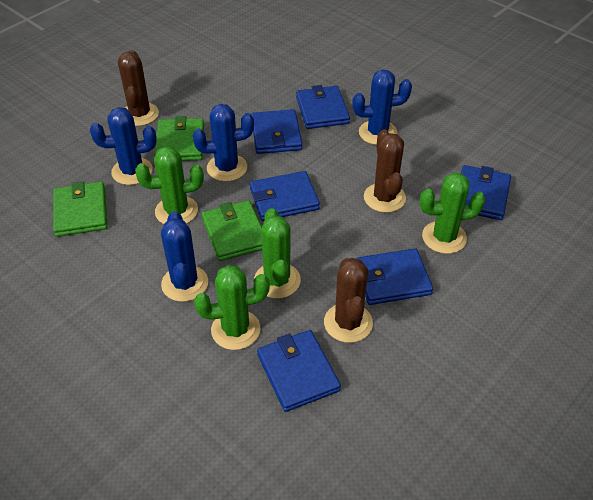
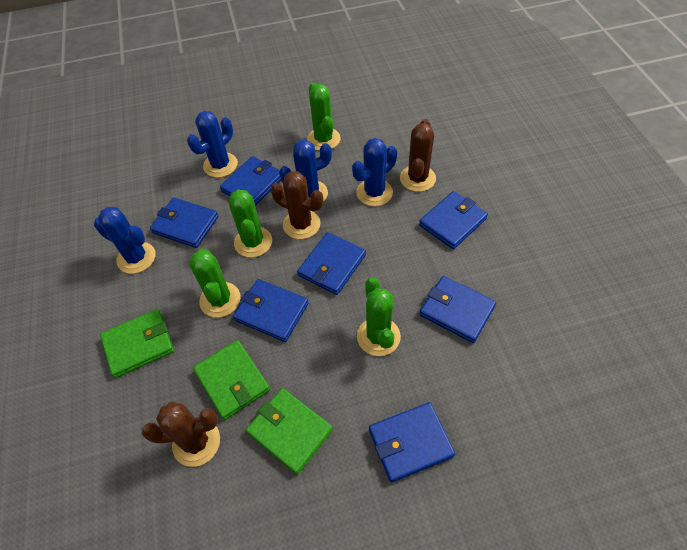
blue wallet: [250,171,320,221] [251,109,302,154] [257,330,341,412] [296,85,350,129] [355,248,433,305] [461,165,511,220] = 6 -> [150,197,219,248] [220,156,281,206] [233,279,309,342] [297,232,366,295] [369,402,455,482] [419,191,488,249] [420,276,496,343] = 7

